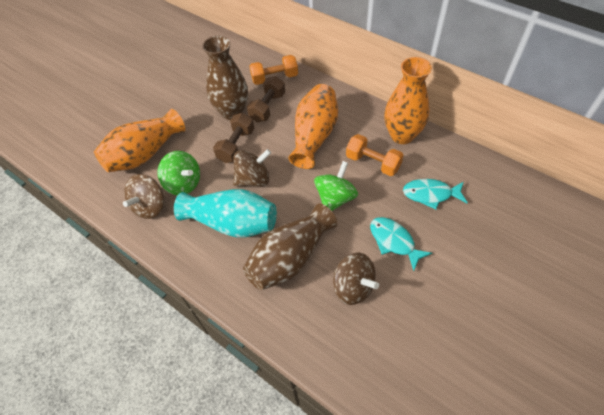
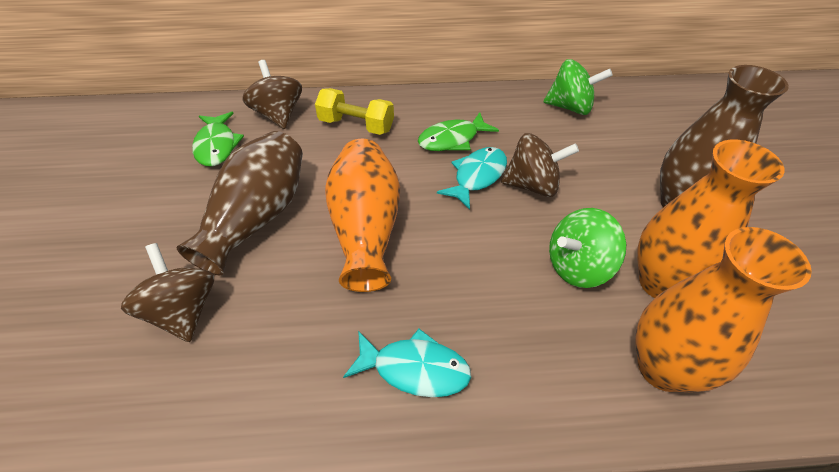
brown dumbbell: [213,113,254,163] [247,76,285,122] = 2 -> none = 0
green fish: none = 0 -> [192,112,244,166] [418,112,499,151] = 2
orange dumbbell: [249,55,298,85] [346,134,404,176] = 2 -> none = 0
turquoise vase: [174,189,277,238] = 1 -> none = 0
yellow dumbbell: none = 0 -> [315,88,394,135] = 1

